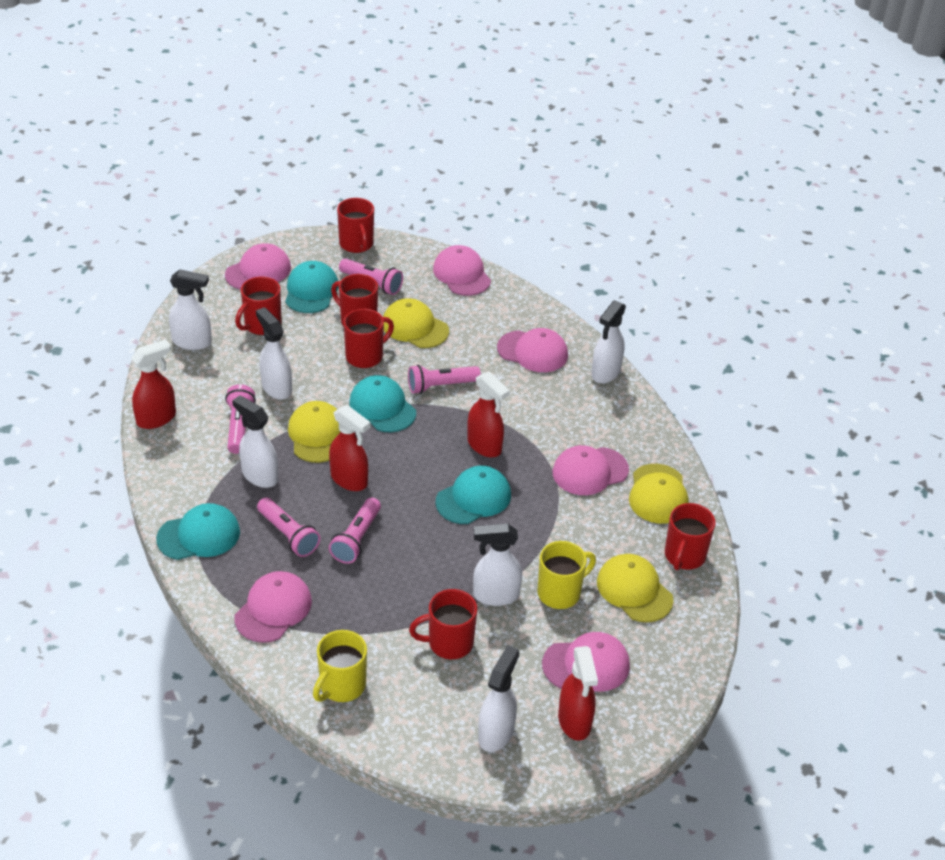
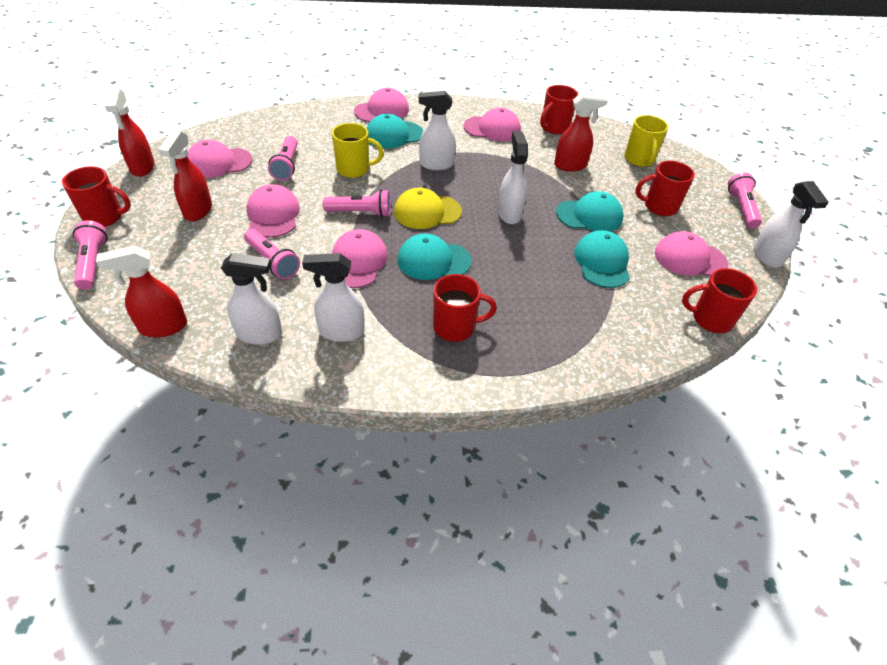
red mug: [235,277,282,335] [331,274,378,326] [337,198,374,253] [343,309,394,368] [409,589,477,659] [665,503,716,570] = 6 -> [62,166,131,227] [433,274,497,342] [540,85,578,134] [635,161,695,216] [682,268,757,333] = 5
white spray bottle: [169,269,212,350] [232,395,278,488] [256,307,292,400] [473,524,522,606] [478,645,519,752] [591,300,626,383] = 6 -> [221,253,282,345] [302,253,365,342] [419,91,456,170] [498,131,528,224] [753,181,829,268] = 5
yellow cap: [288,401,340,463] [383,298,449,348] [597,554,674,623] [629,464,688,524] = 4 -> [394,188,462,229] = 1

